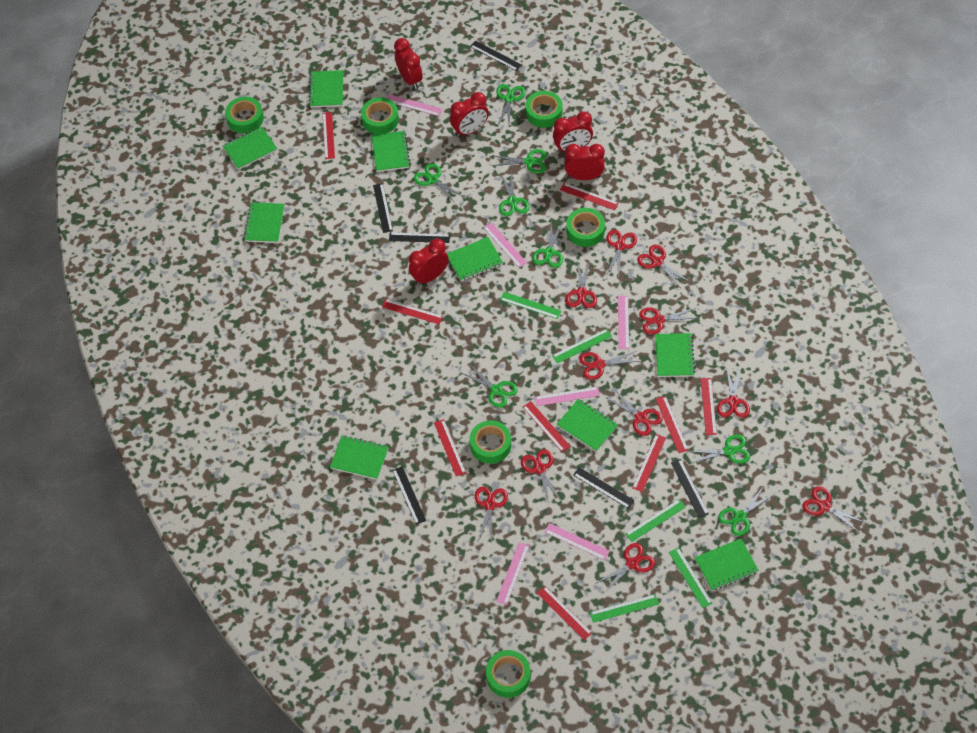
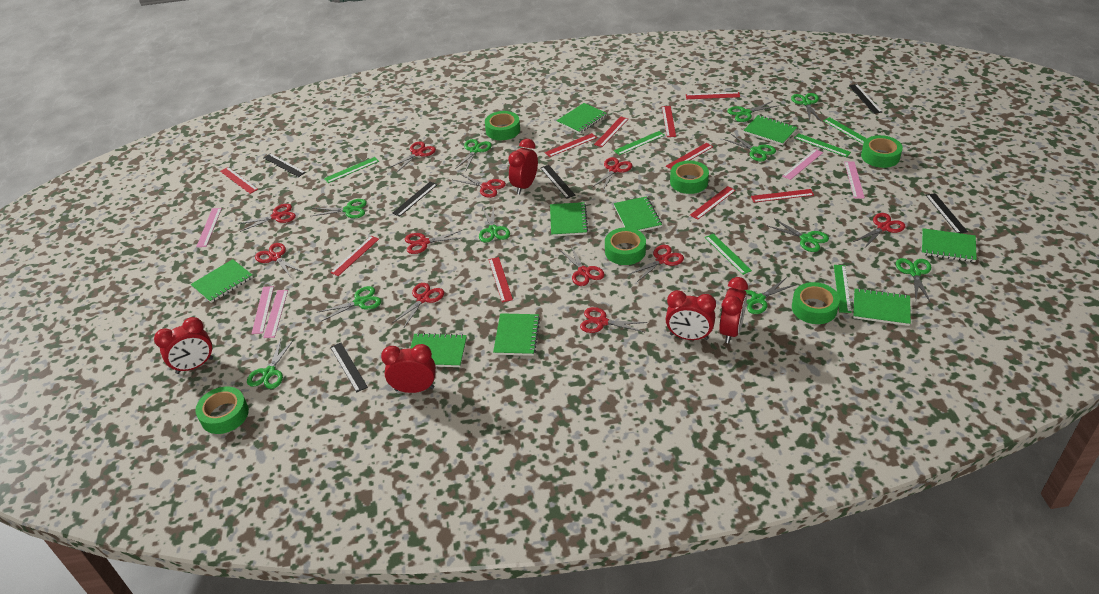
green ruler: [500,292,561,319] [552,329,612,363] [590,594,659,623] [625,499,686,542] [669,547,712,608] = 5 -> [324,157,379,183] [614,131,665,155] [705,234,752,275] [794,133,851,157] [823,117,867,144] [834,265,852,313] = 6
green scissors: [414,163,464,204] [462,365,518,408] [492,149,547,173] [496,84,525,125] [499,172,529,216] [532,222,563,268] [687,434,750,464] [718,486,774,536] = 8 -> [247,339,294,389] [312,199,367,218] [318,286,381,321] [455,139,492,170] [479,205,510,243] [723,133,776,162] [727,101,777,122] [745,277,797,314] [768,219,829,252] [791,93,821,121] [896,258,931,303] = 11
pink ruler: [387,94,442,116] [483,223,527,268] [496,542,529,605] [535,387,600,406] [545,523,610,560] [618,296,629,349] = 6 -> [196,208,222,247] [252,286,274,334] [263,290,288,338] [782,149,823,180] [844,161,865,198] = 5
red ruler: [323,112,335,159] [382,299,443,325] [434,419,466,477] [523,401,570,452] [537,586,592,640] [560,183,619,210] [632,434,666,492] [656,396,689,453] [701,378,717,435] = 9 -> [220,167,258,194] [330,236,379,276] [488,257,513,302] [545,133,597,157] [594,117,628,147] [662,106,676,137] [666,143,713,169] [686,92,740,99] [690,186,736,219] [751,189,814,202] = 10

